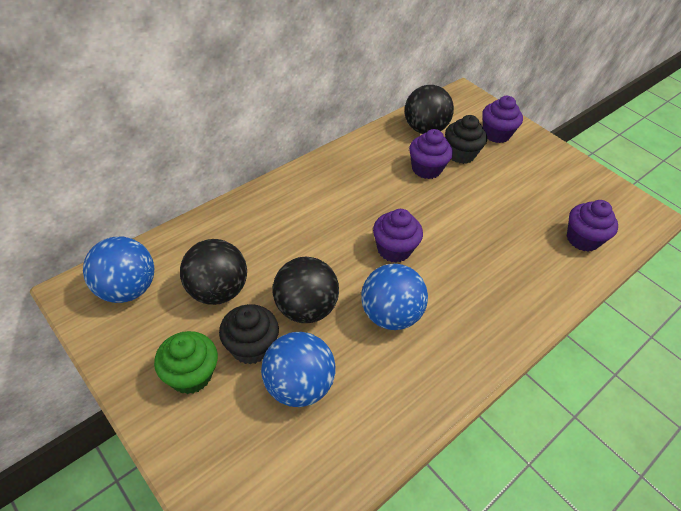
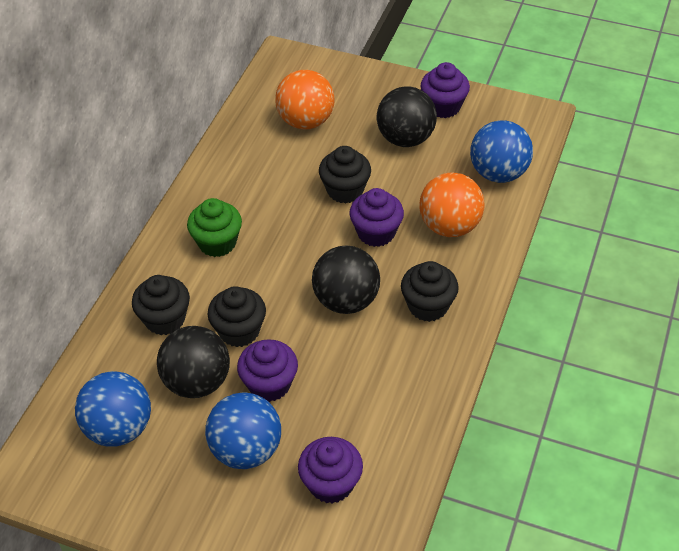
black cupcake: [219,304,279,364] [445,115,487,164] = 2 -> [132,275,190,335] [207,286,266,347] [319,146,371,204] [401,261,459,322] = 4
orange ball: none = 0 -> [275,70,335,130] [419,172,485,237] = 2

